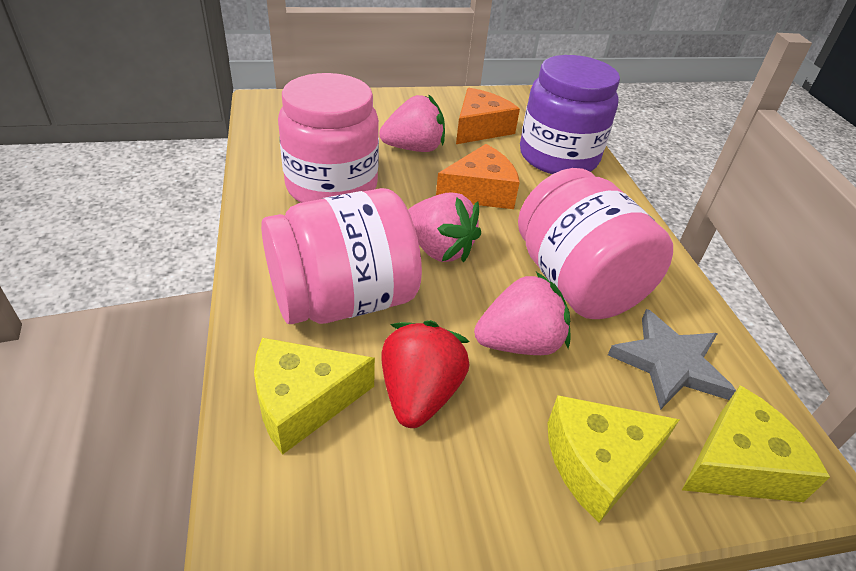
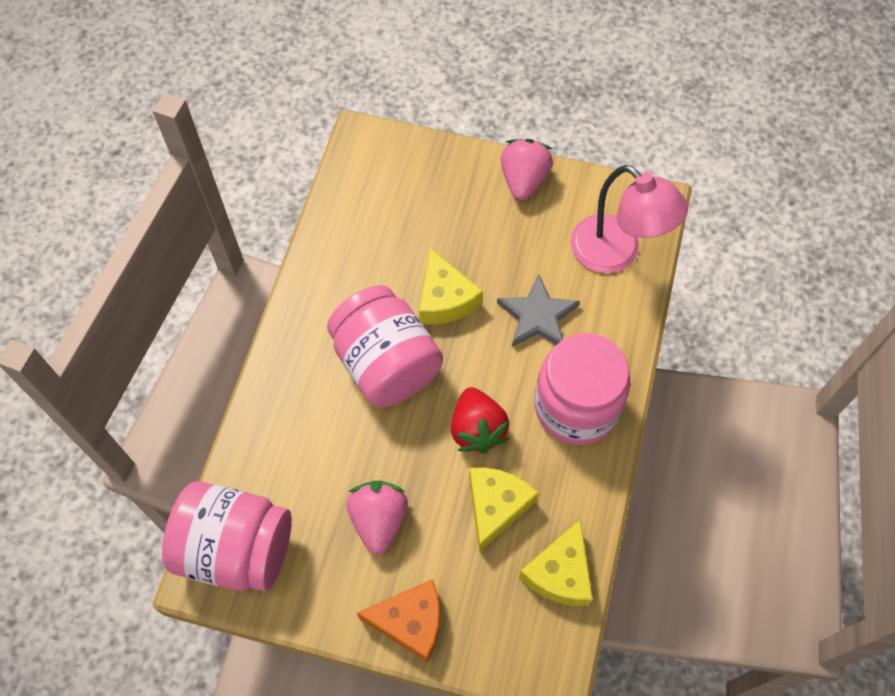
orange cheese: [436,144,520,209] [456,88,520,144] = 2 -> [357,579,440,663] = 1
pink lamp: none = 0 -> [571,165,688,273] = 1
pink strawberry: [379,94,445,152] [408,192,481,262] [474,272,571,355] = 3 -> [347,481,408,555] [501,139,553,201] = 2
purple jar: [520,55,620,174] = 1 -> none = 0

